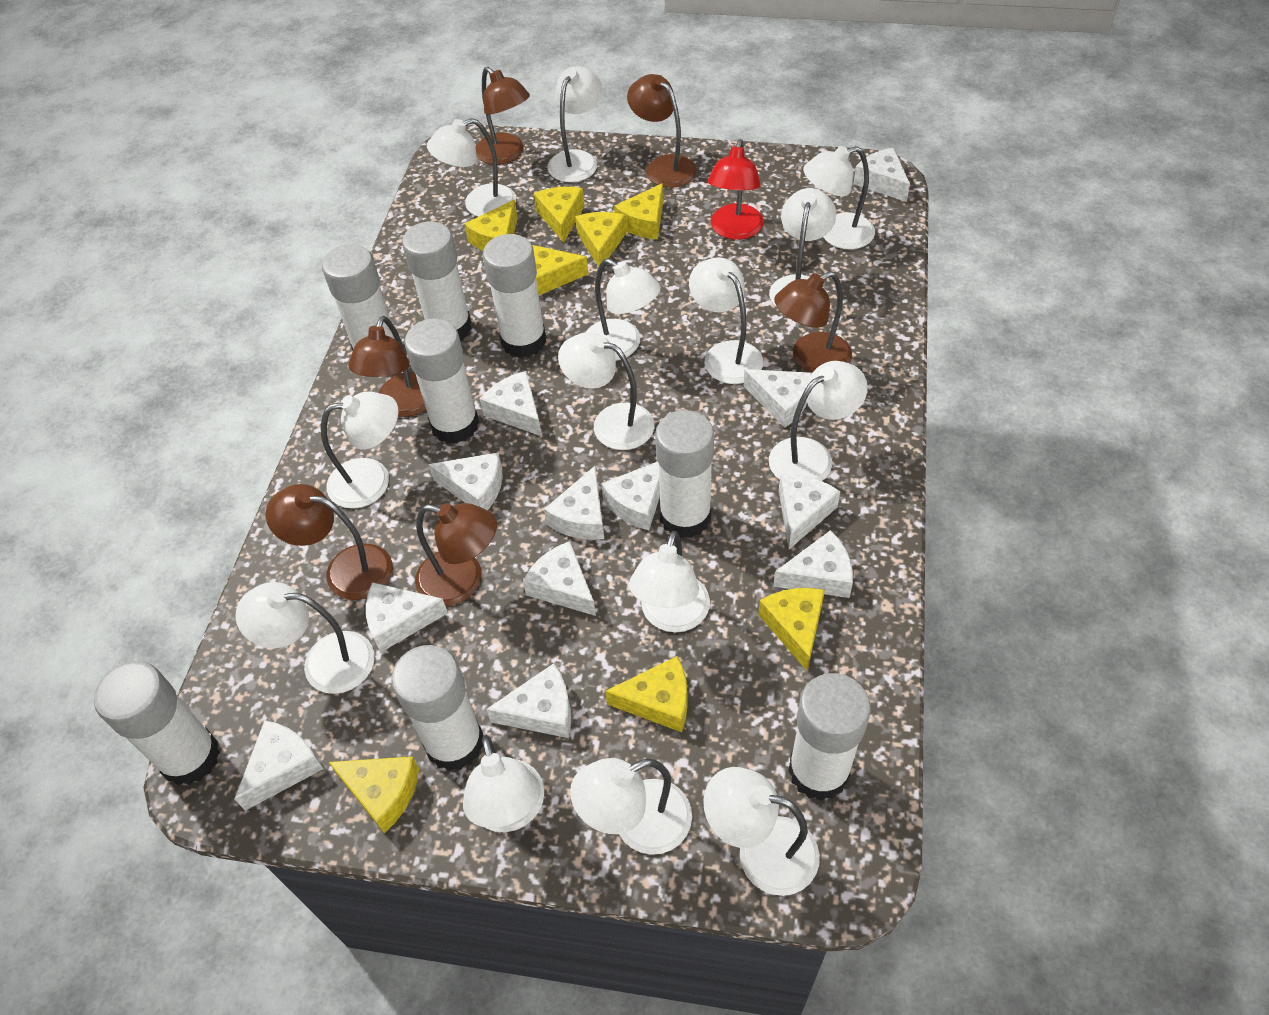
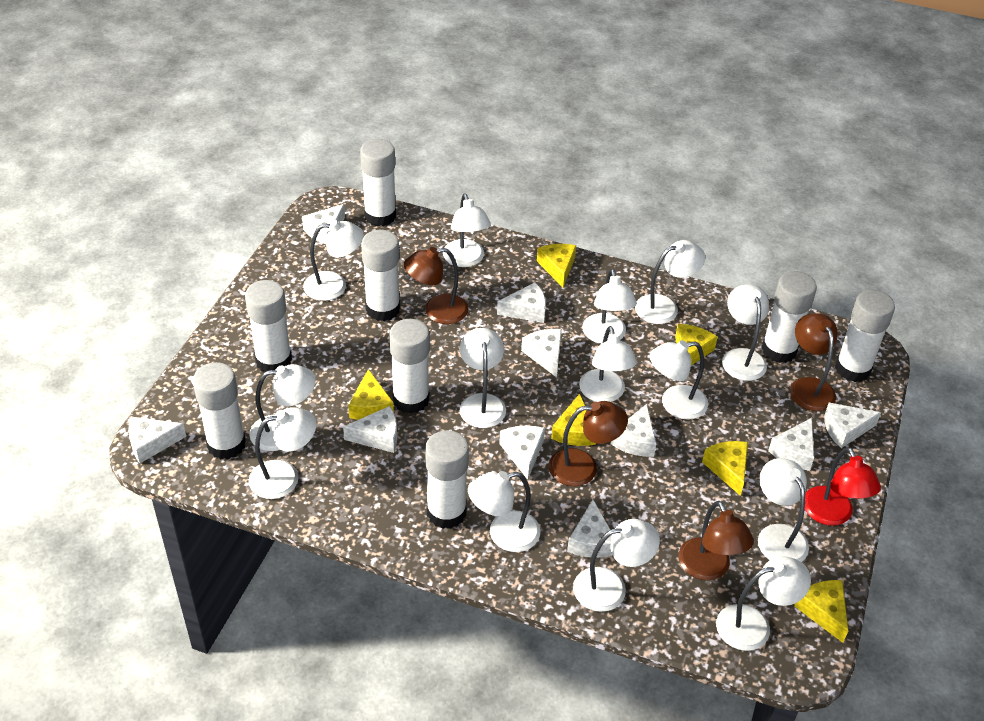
brown lamp: [266,484,393,600] [348,316,426,417] [415,503,497,606] [476,67,530,165] [627,74,697,188] [774,271,852,373] = 6 -> [404,247,469,324] [549,401,628,486] [678,501,754,580] [790,313,837,411] = 4
white cheese: [235,720,323,811] [366,582,448,653] [428,453,502,510] [480,371,542,436] [486,663,571,738] [523,541,596,616] [544,466,604,540] [601,461,660,530] [744,369,812,428] [773,530,853,598] [779,474,840,549] [853,148,910,202] = 12 -> [128,417,186,463] [302,204,345,244] [343,406,397,453] [497,282,546,323] [499,425,545,480] [521,329,562,377] [567,500,612,558] [611,404,656,457] [768,418,814,471] [824,402,881,448] = 10
yellow cheese: [329,756,419,833] [464,200,518,251] [532,245,588,295] [534,187,584,242] [575,212,627,267] [605,656,687,732] [614,183,663,239] [758,588,825,671] = 8 -> [348,369,394,420] [537,244,576,287] [551,393,596,446] [675,324,718,365] [702,441,748,496] [794,580,848,643] = 6

